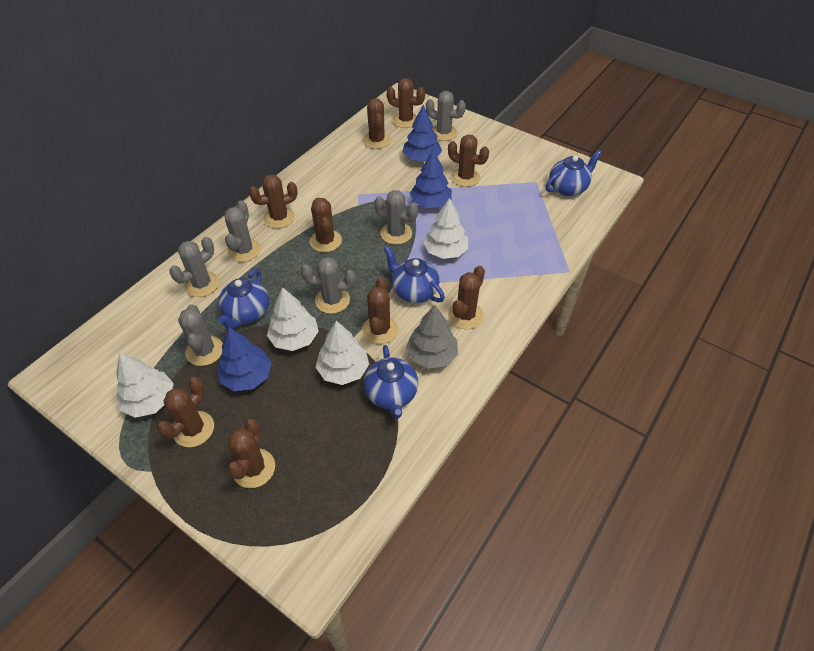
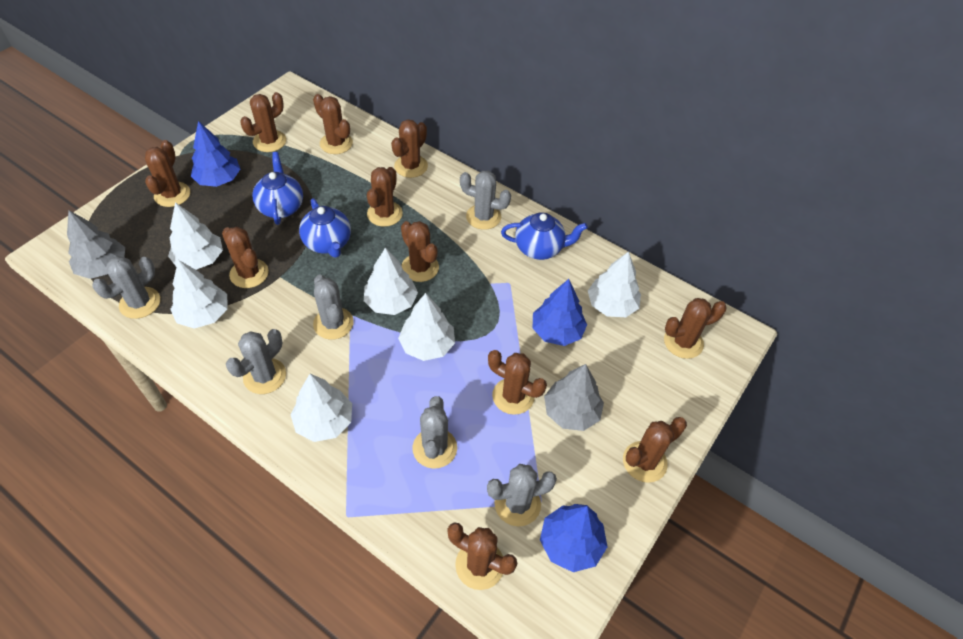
blue teapot: [218,269,269,329] [364,345,418,419] [384,246,445,303] [546,150,602,196] = 4 -> [252,152,303,225] [299,198,351,258] [501,212,588,260] = 3
brown cactus: [157,377,214,447] [228,419,275,488] [249,175,298,228] [310,198,342,252] [362,277,398,344] [363,98,391,149] [387,78,425,128] [448,135,489,187] [448,266,485,329] = 9 -> [145,140,190,207] [222,227,269,288] [240,92,286,152] [313,94,353,154] [367,167,403,227] [391,119,428,178] [401,221,439,282] [447,522,517,590] [488,350,547,415] [623,417,687,483] [664,298,727,359] = 11
grey tree: [406,305,458,369] = 1 -> [67,210,125,279] [544,364,604,431] = 2
white tree: [116,353,174,418] [267,287,319,351] [316,321,369,385] [423,198,469,259] = 4 -> [168,202,223,270] [170,260,228,329] [290,374,352,442] [364,248,418,315] [398,293,455,361] [588,252,641,317] = 6

